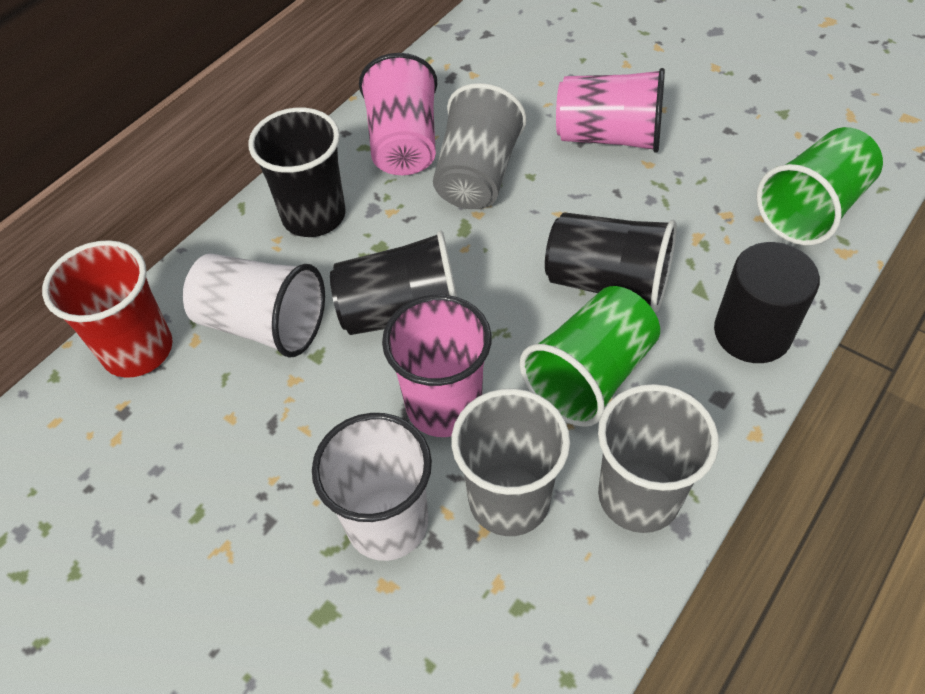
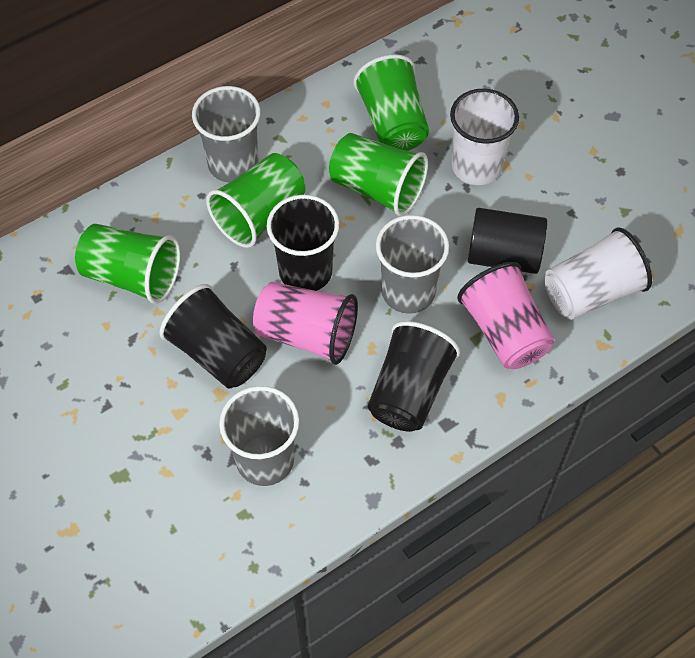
green cup: [519,286,660,427] [756,127,883,245] = 2 -> [75,224,180,304] [206,153,305,248] [329,133,428,216] [353,54,429,151] = 4
pink cup: [359,53,437,175] [382,295,492,437] [556,68,665,153] = 3 -> [253,282,358,365] [457,262,555,369] = 2
red cup: [42,240,173,378] = 1 -> none = 0

